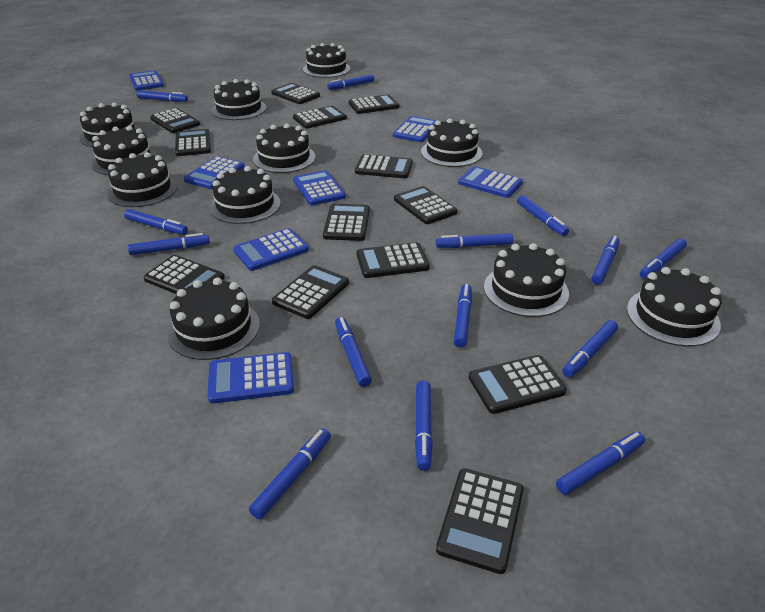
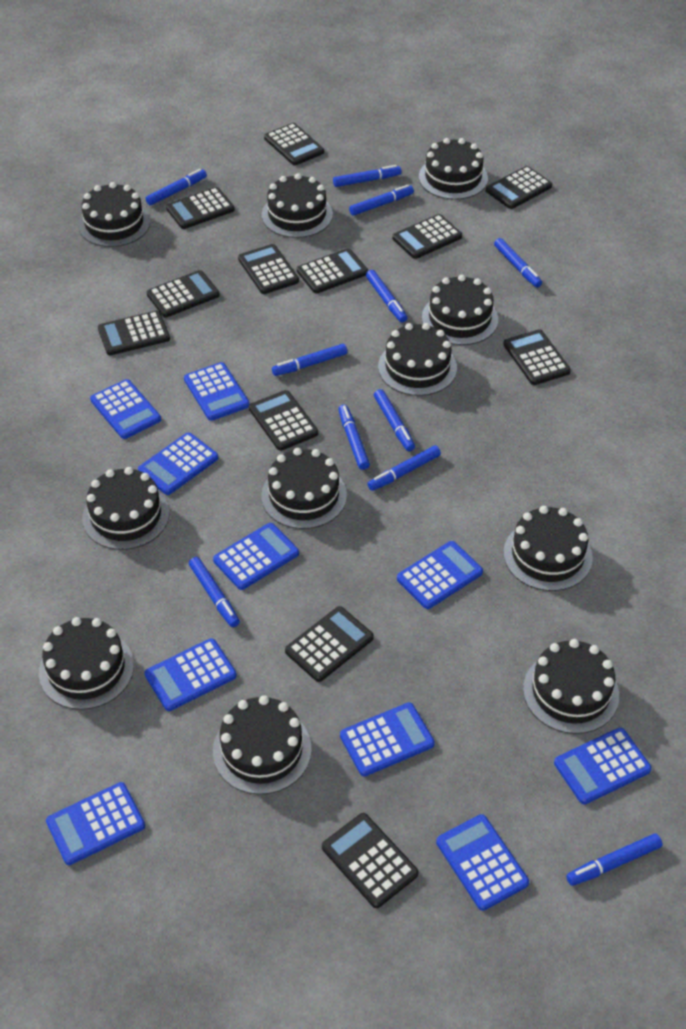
black calculator: [144,255,225,294] [150,108,200,133] [175,129,211,156] [271,83,320,104] [272,265,349,319] [293,106,347,129] [323,204,370,241] [349,94,399,114] [355,154,413,178] [357,242,429,278] [394,186,458,224] [436,468,524,574] [468,355,567,414] = 13 -> [98,311,170,355] [147,270,220,317] [166,187,235,229] [238,244,299,294] [249,390,318,451] [264,123,324,165] [285,606,374,682] [297,248,368,294] [322,813,419,908] [392,214,462,259] [486,166,552,209] [503,329,571,385] = 12
blue calculator: [129,70,164,91] [184,156,245,189] [207,352,294,404] [233,228,309,271] [293,170,346,205] [393,116,438,142] [458,166,523,198] = 7 -> [46,782,145,865] [90,379,161,439] [138,432,218,495] [145,638,237,711] [184,362,250,421] [213,523,299,590] [340,703,435,776] [397,541,483,609] [436,814,529,911] [554,728,652,805] = 10
blue marker: [124,209,188,235] [128,233,210,255] [137,90,188,102] [249,428,331,519] [327,74,374,90] [335,317,372,387] [415,380,433,471] [436,233,513,248] [454,284,472,348] [517,195,569,236] [556,432,645,495] [562,320,618,378] [591,236,620,285] [640,238,687,279] = 14 -> [146,169,207,205] [189,557,240,627] [272,344,347,376] [333,165,402,187] [338,404,370,470] [349,185,414,216] [366,270,407,323] [367,445,441,491] [374,389,415,451] [494,238,542,288] [566,834,663,886] = 11

